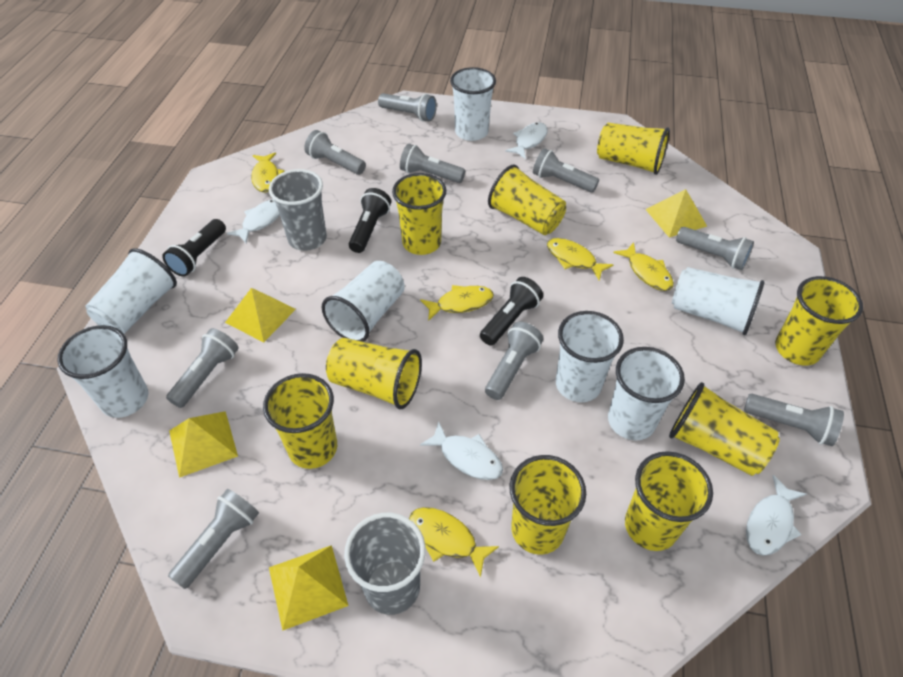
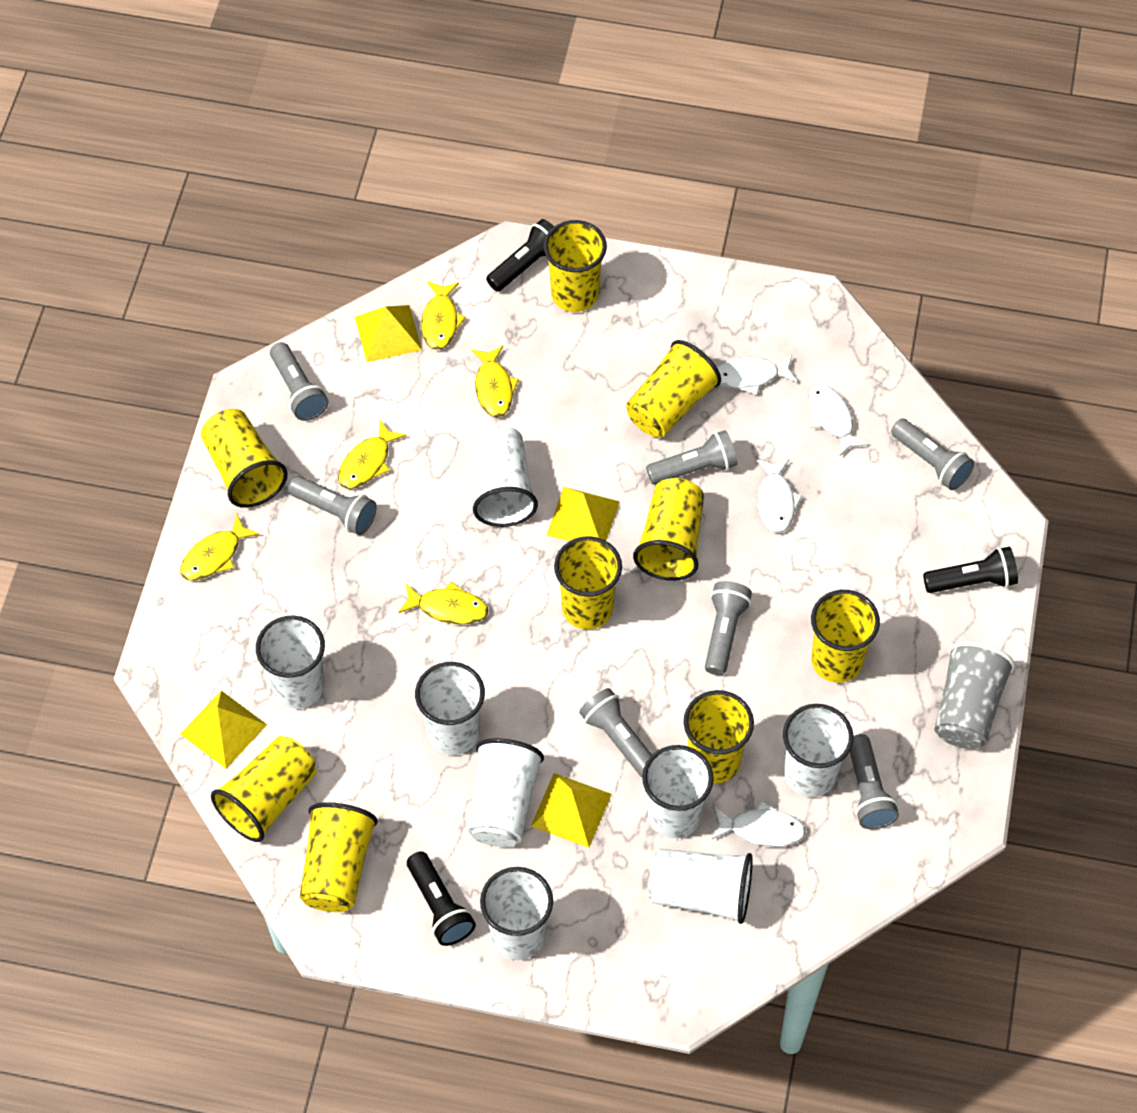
grey cup: [269,169,327,251] [344,513,426,615] = 2 -> [934,641,1015,749] = 1
grey flashlight: [166,328,239,408] [168,489,259,589] [304,130,366,175] [378,93,437,122] [400,144,465,183] [485,322,543,400] [533,148,599,193] [676,227,754,270] [744,394,844,446] = 9 -> [270,342,328,421] [288,476,377,535] [579,688,652,777] [646,430,737,485] [705,581,752,675] [850,734,899,829] [891,418,974,490] = 7
white cup: [57,325,148,418] [85,248,177,334] [322,261,405,342] [450,67,496,141] [556,311,624,402] [608,347,685,441] [672,267,764,335] = 7 -> [256,615,325,709] [415,662,485,755] [468,738,544,847] [473,425,538,527] [480,867,553,960] [642,745,714,838] [648,849,753,924] [783,704,854,797] = 8

